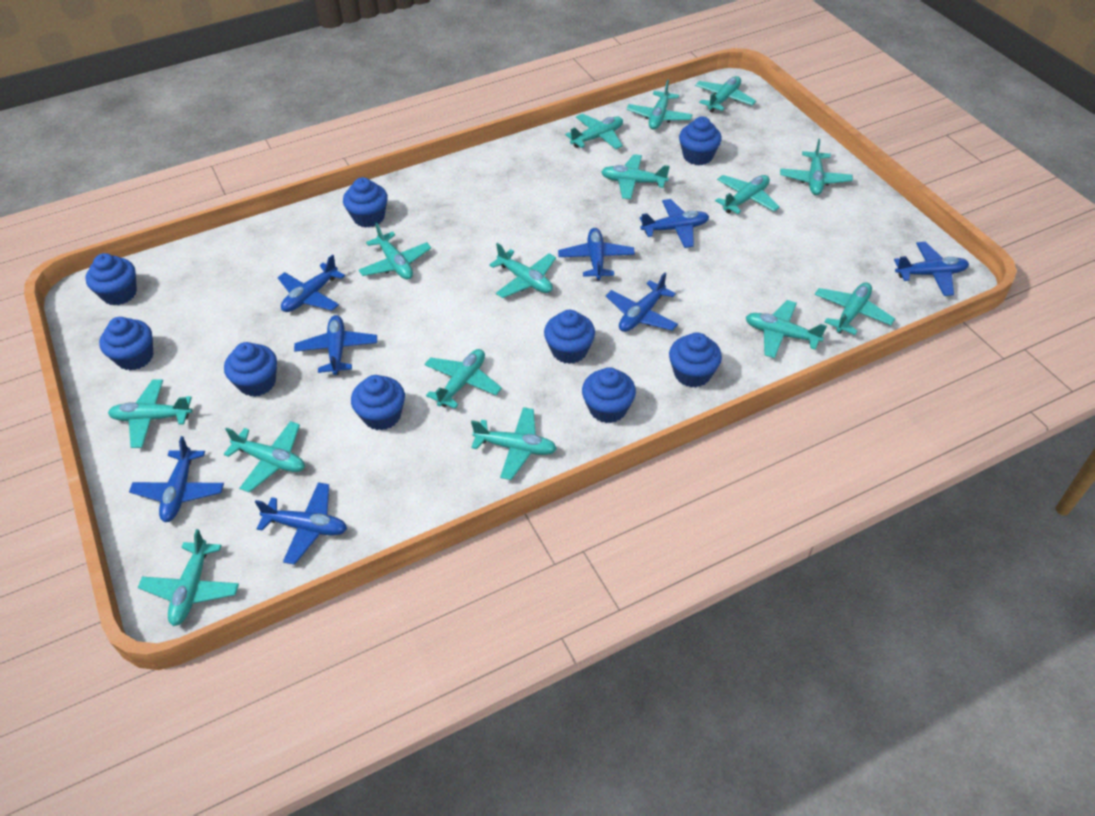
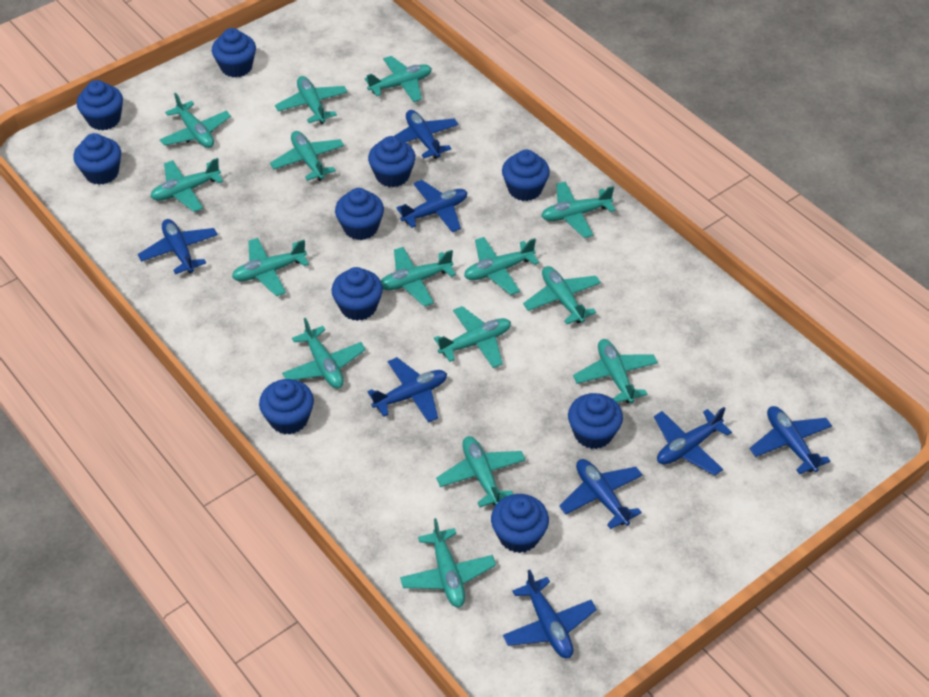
blue cupcake: [85,253,137,305] [99,317,153,371] [224,342,277,397] [343,177,388,228] [351,375,405,431] [544,310,595,364] [582,367,636,423] [669,332,722,388] [679,117,722,165] = 9 -> [73,133,121,185] [77,80,123,130] [212,28,256,77] [259,379,314,435] [331,267,383,321] [335,188,384,240] [368,136,416,187] [491,494,549,553] [502,149,550,201] [568,393,623,449] = 10

